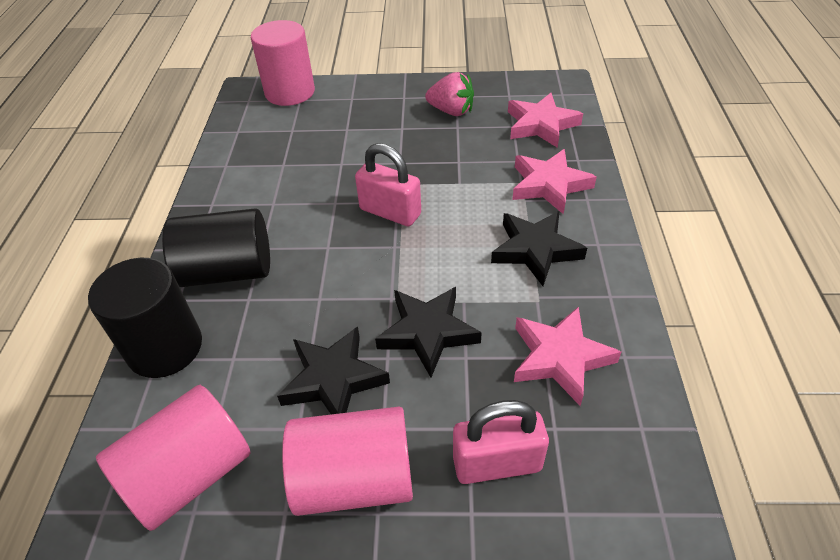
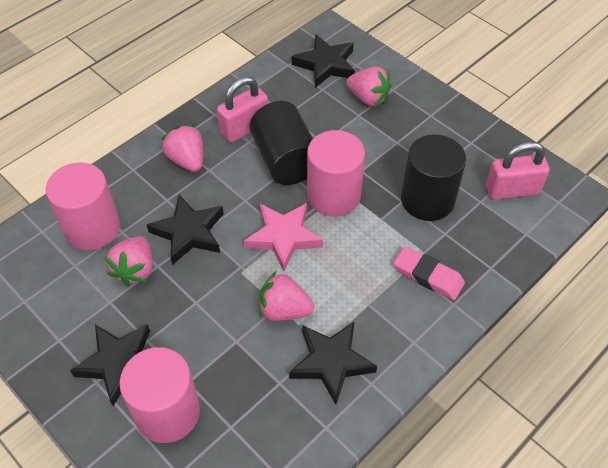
black star: [277,326,390,414] [375,287,482,377] [491,211,587,286] = 3 -> [70,324,150,406] [147,195,224,265] [289,321,377,404] [292,34,355,88] = 4
pink eraser: none = 0 -> [394,246,465,300] = 1
pink star: [508,93,583,148] [512,149,597,214] [514,306,621,406] = 3 -> [244,203,323,271] = 1
pink strawberry: [425,72,474,116] = 1 -> [105,236,153,287] [161,124,203,172] [259,272,314,321] [346,66,391,107] = 4

